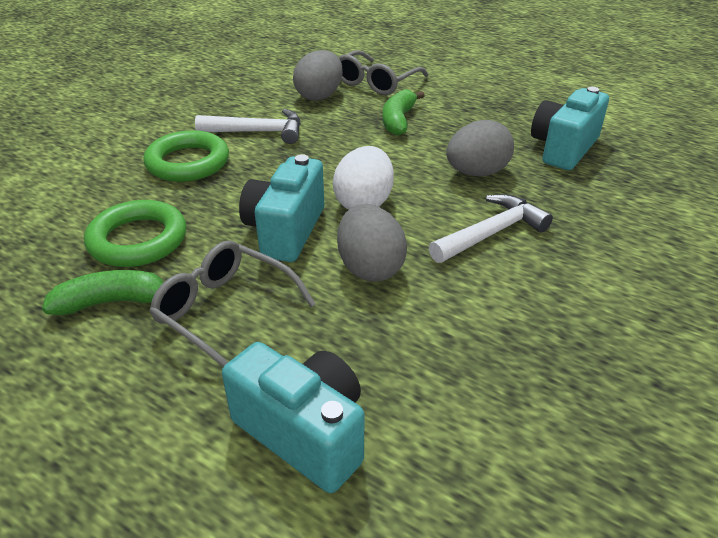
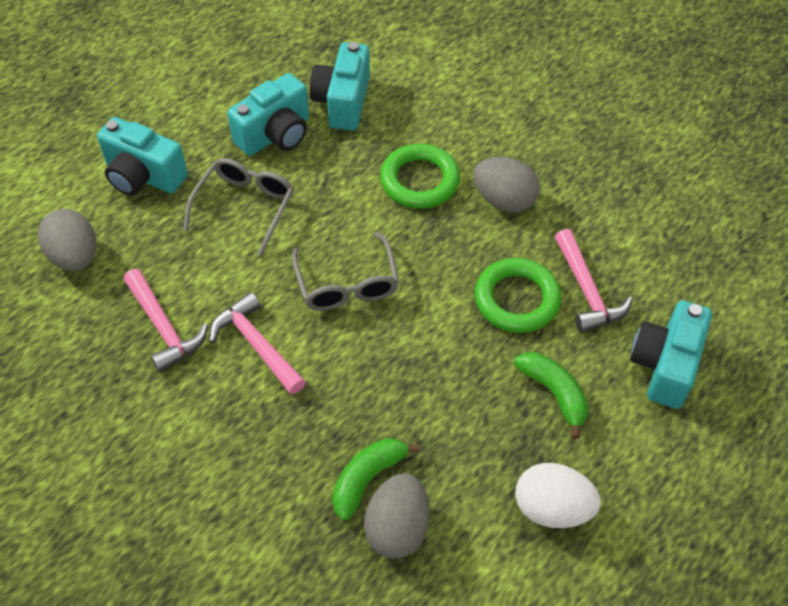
pink hammer: none = 0 -> [123,269,208,373] [209,292,306,395] [555,229,632,333] = 3
turquoise camera: [222,342,364,493] [239,154,324,262] [531,87,609,170] = 3 -> [97,117,188,196] [227,73,309,156] [310,42,370,131] [630,300,712,409] = 4
white hammer: [195,109,301,144] [429,194,553,263] = 2 -> none = 0

